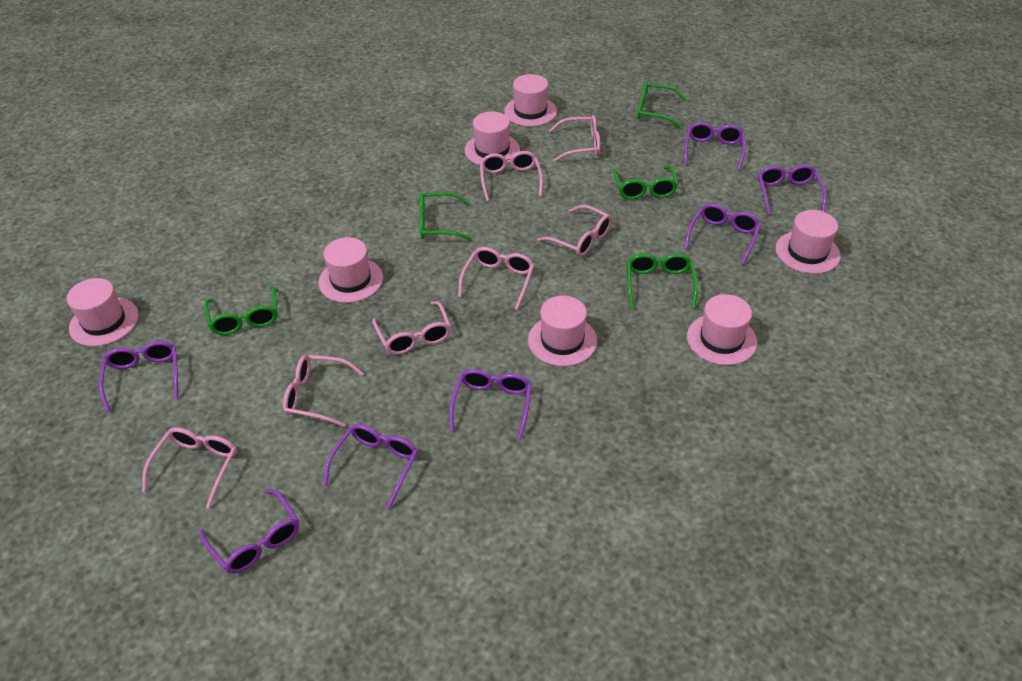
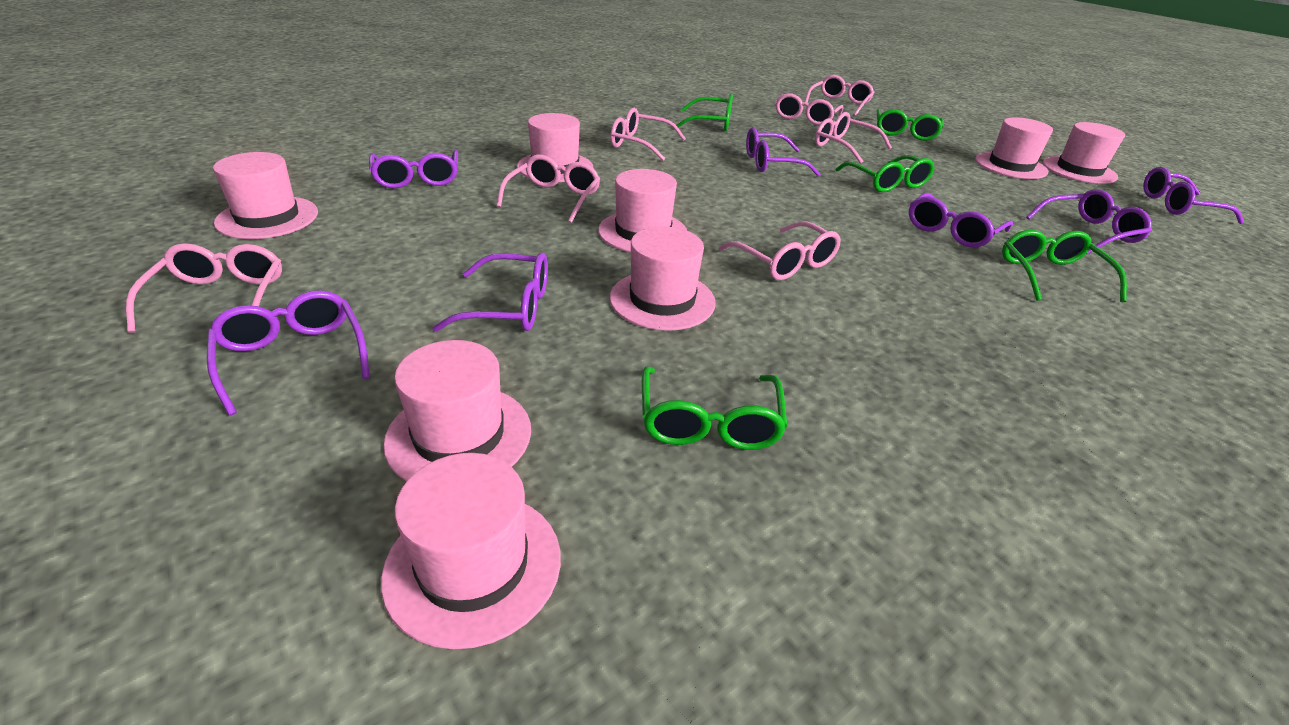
pink hat: [67,278,139,347] [318,237,383,303] [465,112,520,165] [504,74,557,127] [528,296,597,366] [687,294,757,365] [775,210,841,274] = 7 -> [213,152,318,239] [381,453,561,649] [383,340,531,481] [517,113,593,182] [598,169,687,252] [610,226,716,331] [975,117,1053,179] [1043,122,1125,184] = 8

